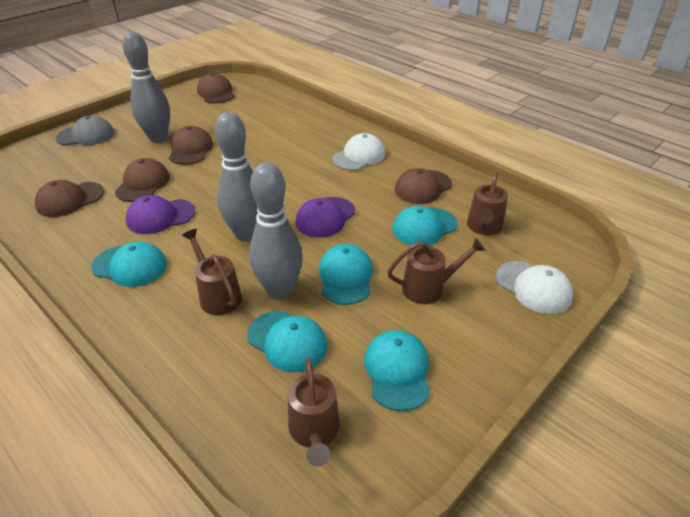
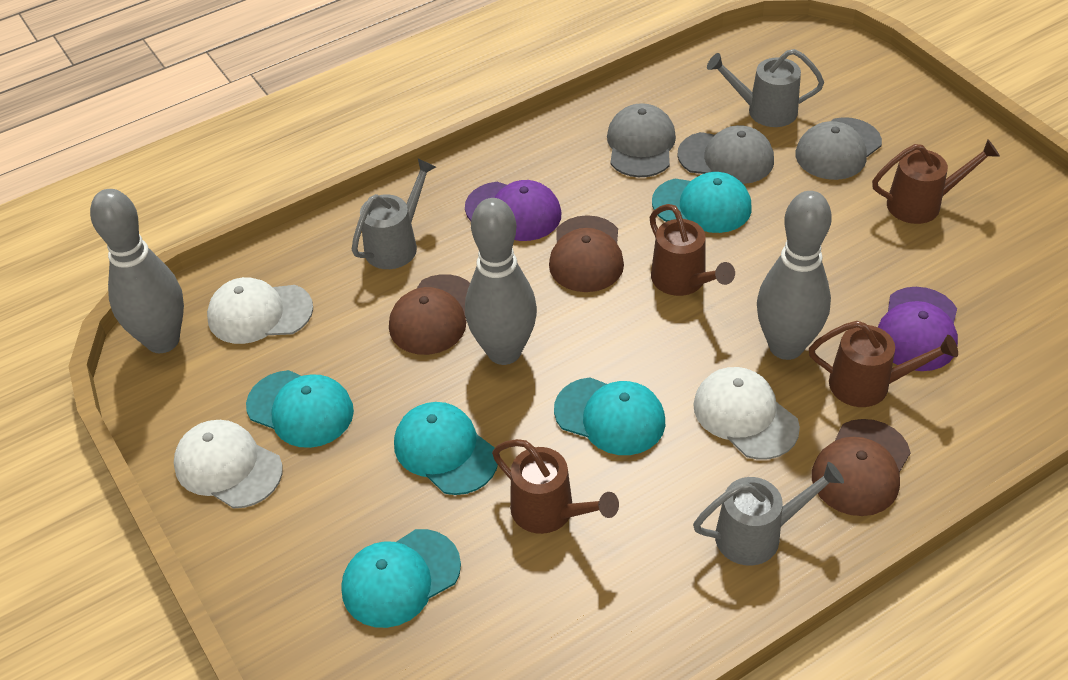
brown cap: [35,180,104,217] [115,158,170,202] [169,126,213,165] [197,73,235,103] [395,168,452,204] = 5 -> [389,274,470,355] [549,215,624,292] [812,419,911,516] = 3
grey cap: [56,115,114,145] = 1 -> [607,103,676,177] [677,125,774,184] [796,117,882,180] = 3
grey watering can: none = 0 -> [352,159,436,269] [693,462,844,566] [707,49,824,127] = 3
white cap: [332,133,385,170] [496,261,573,314] = 2 -> [174,420,283,508] [207,277,313,344] [693,367,800,460] = 3

